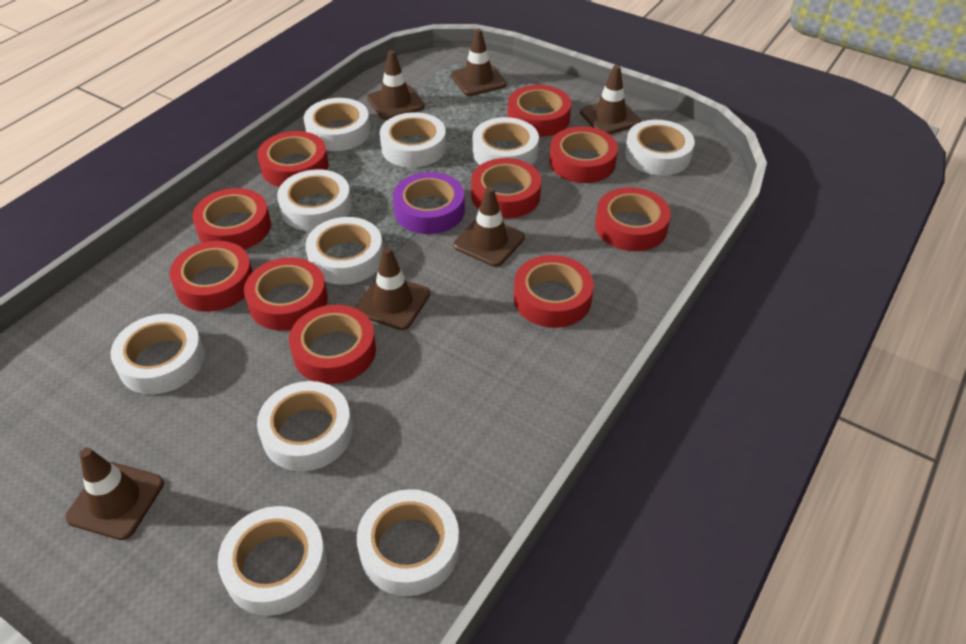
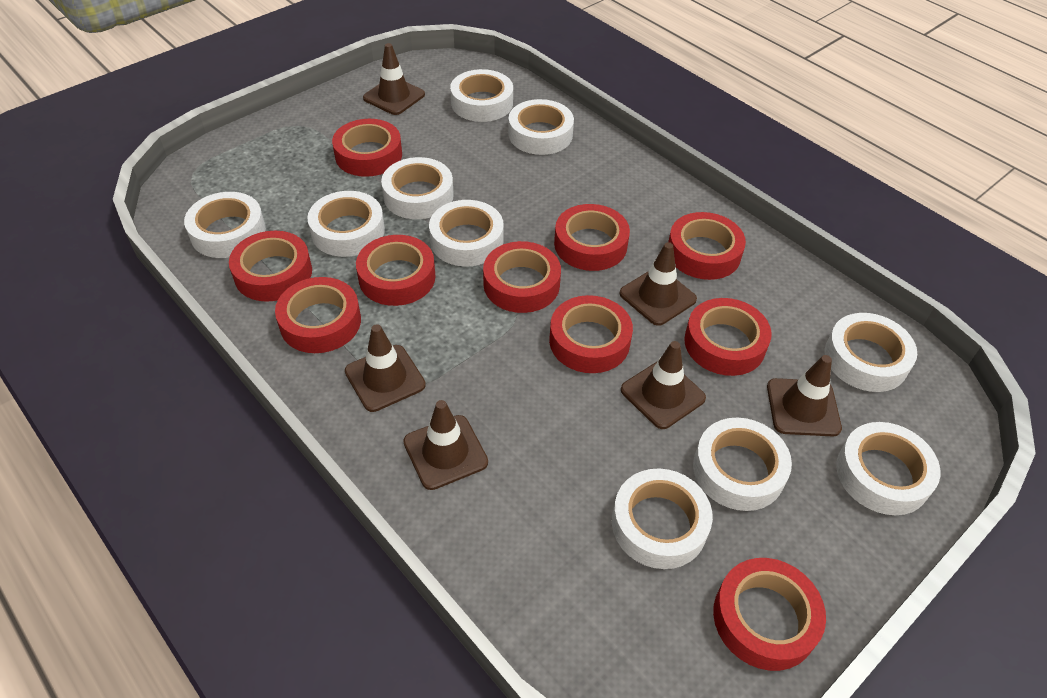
purple tape: [393,172,465,234] = 1 -> none = 0

